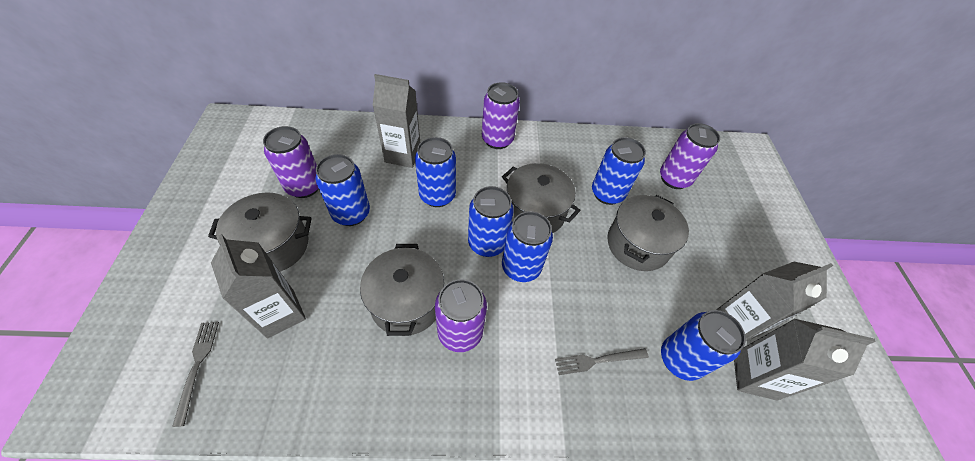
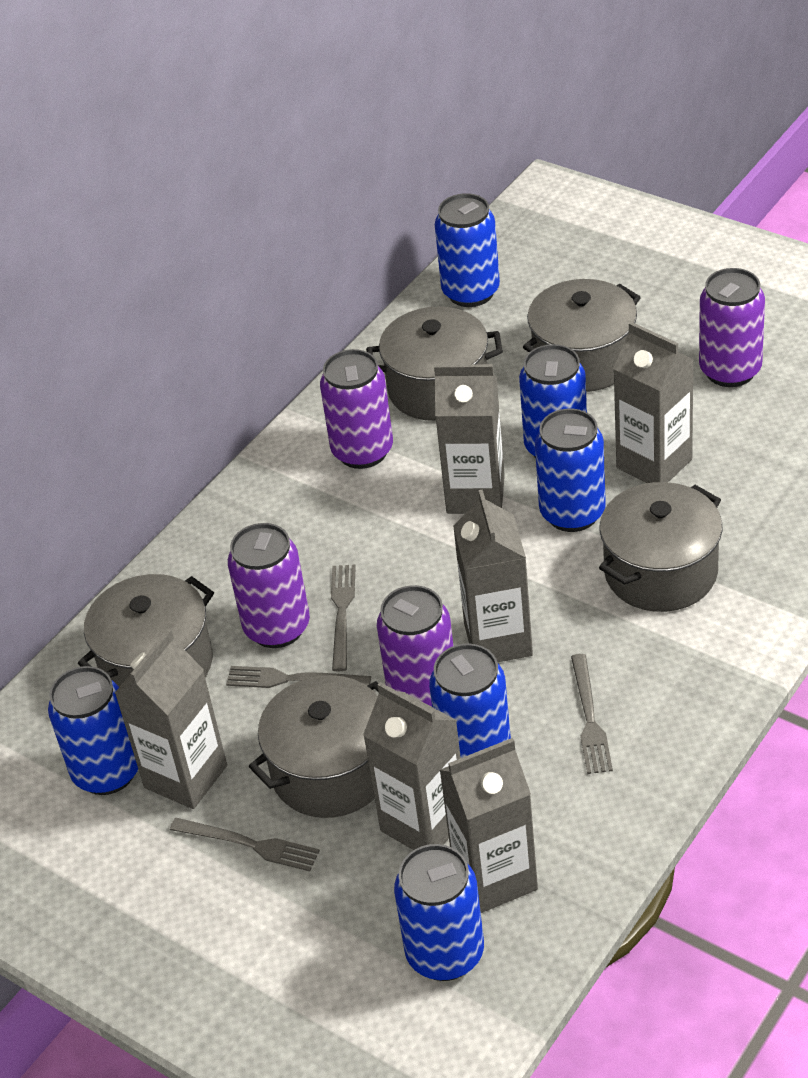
grey carton: [211,234,306,339] [372,74,420,168] [716,262,833,341] [734,319,876,400] = 4 -> [115,629,227,809] [363,682,461,850] [434,364,505,514] [440,738,538,913] [453,489,533,662] [613,322,694,483] = 6
grey fork: [172,322,219,427] [555,348,649,375] = 2 -> [170,818,320,871] [226,666,371,688] [331,564,356,672] [571,654,613,774] = 4
grey pot: [208,192,312,272] [360,244,444,336] [502,163,580,233] [607,195,689,271] = 4 -> [78,574,214,687] [249,675,379,818] [366,307,503,421] [523,279,641,392] [599,482,722,612] = 5

